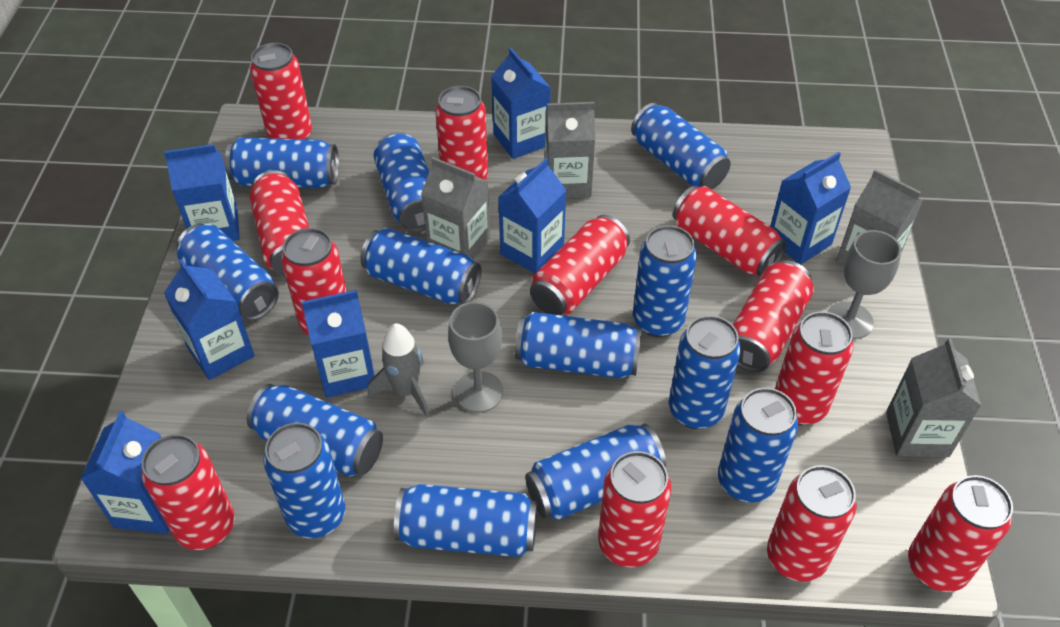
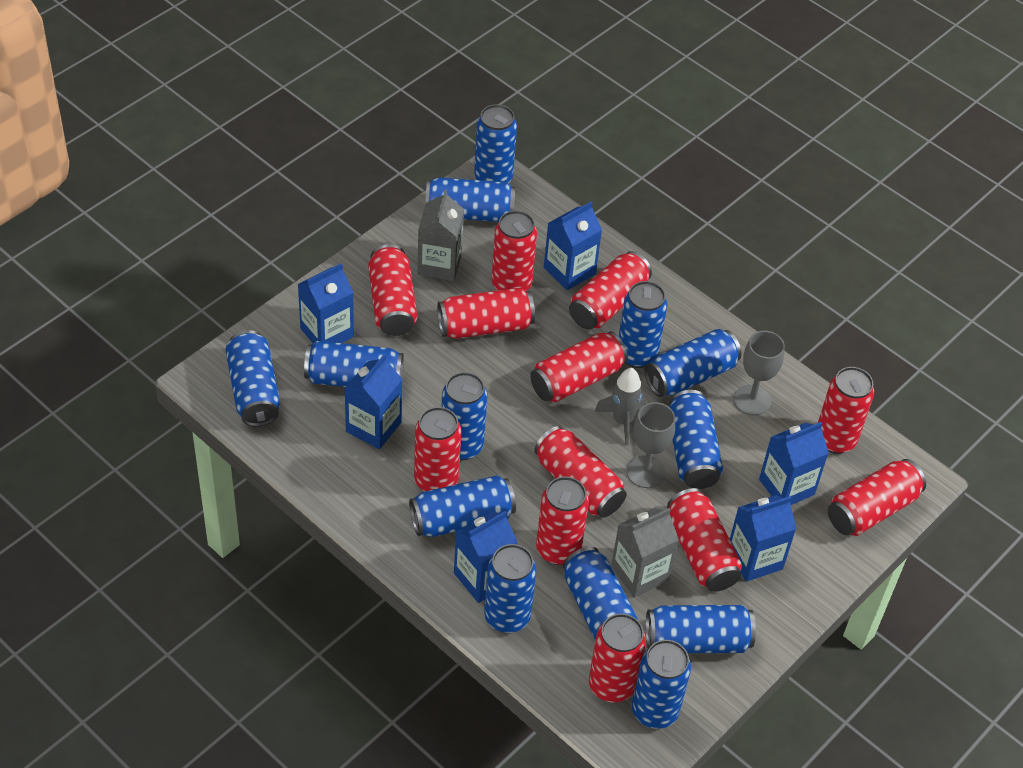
blue carton: [81,411,169,534] [164,144,240,241] [164,259,255,380] [301,290,375,398] [491,48,551,159] [498,158,566,274] [770,152,851,265] = 7 -> [298,263,354,344] [344,354,402,449] [454,511,517,603] [544,202,602,290] [730,495,796,582] [759,422,829,505] = 6
grey carton: [421,157,490,260] [545,102,595,198] [836,169,923,266] [886,338,982,457] = 4 -> [417,190,464,281] [611,508,679,597] = 2

